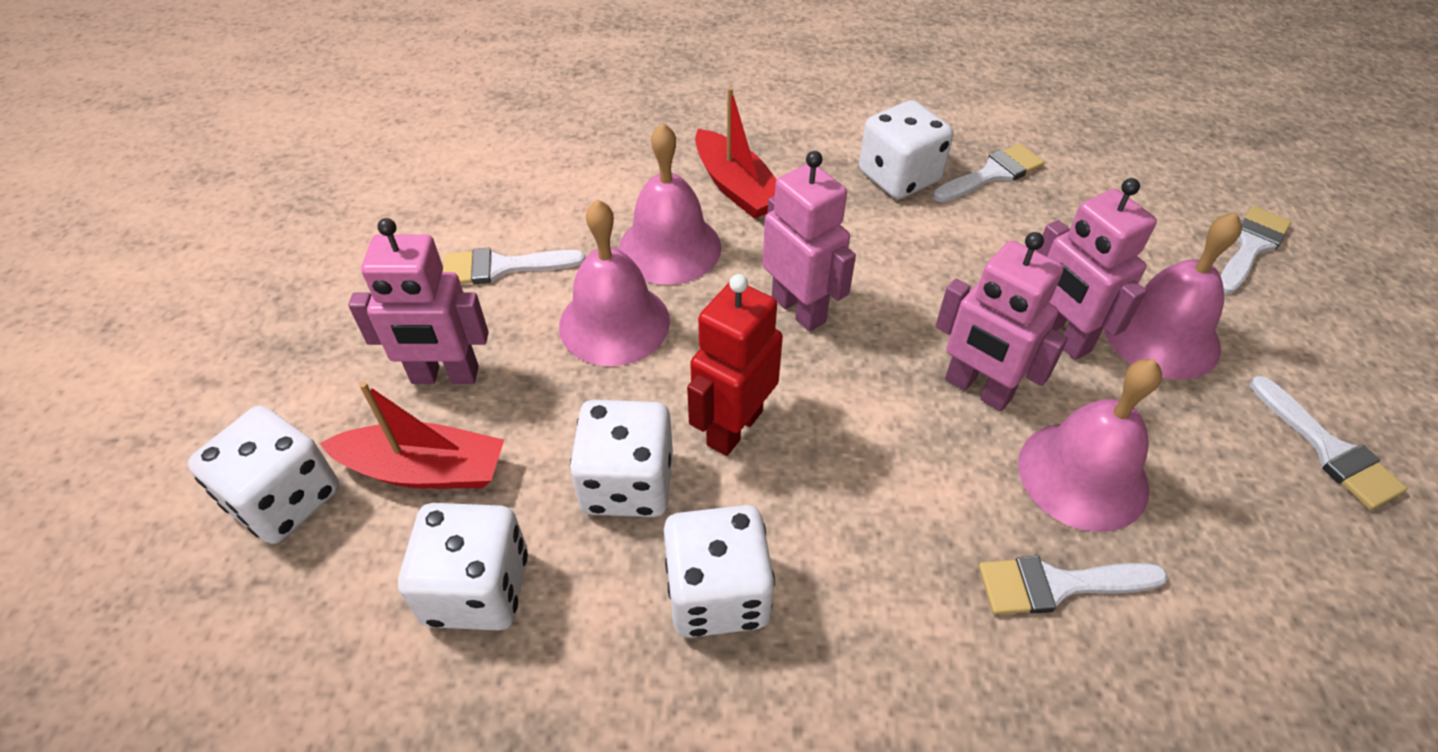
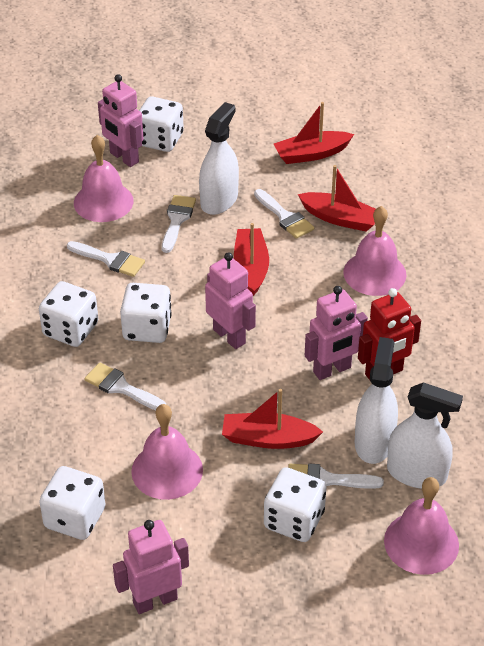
red boat: [320,381,504,489] [695,87,777,219] = 2 -> [222,389,323,449] [234,223,269,296] [274,102,354,164] [298,165,375,232] = 4
white spray bottle: none = 0 -> [199,102,239,215] [355,337,398,464] [387,382,463,489] = 3

